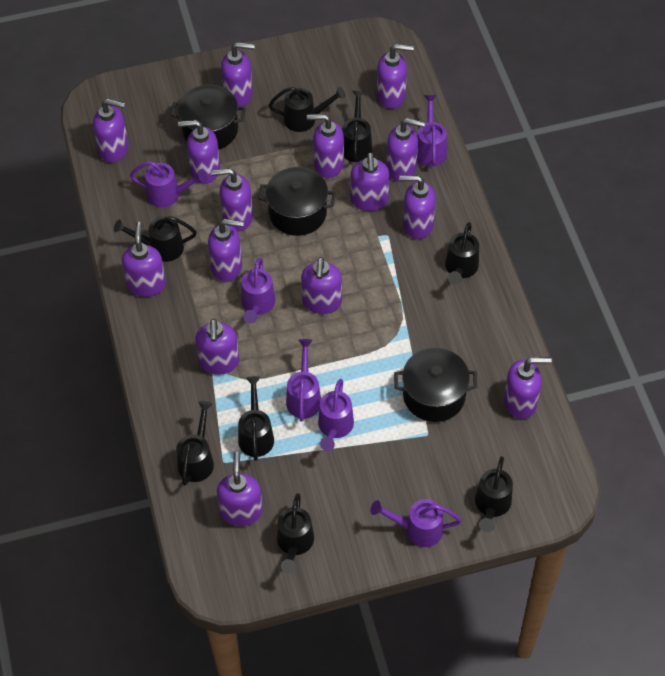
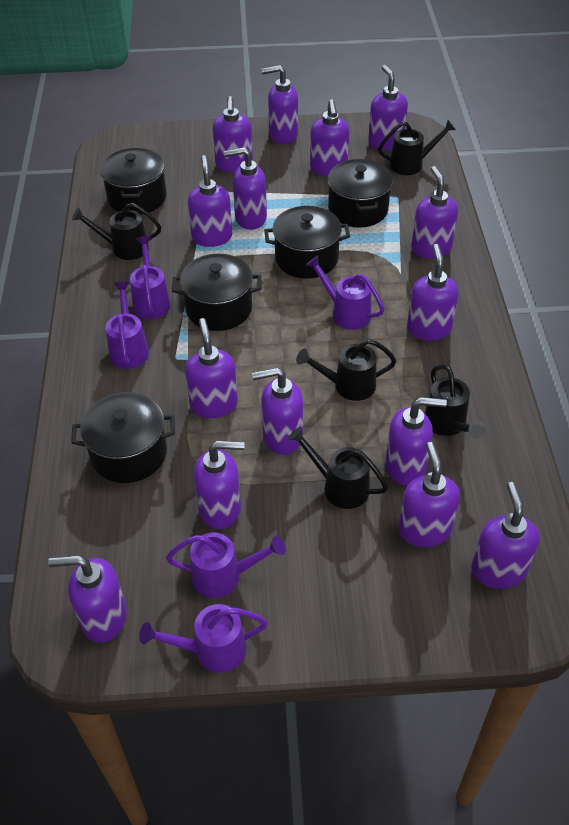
black pot: [171,85,246,150] [258,167,336,236] [394,348,477,422] = 3 -> [71,392,175,483] [100,148,167,215] [172,254,262,331] [264,206,350,279] [327,159,393,228] = 5
black watering can: [114,216,197,262] [176,401,214,485] [238,376,274,461] [268,87,346,132] [277,493,314,573] [342,91,372,162] [445,222,479,285] [475,456,513,532] = 8 -> [72,203,161,260] [288,427,388,509] [296,339,396,401] [378,120,456,175] [425,364,486,439] = 5
purple watering can: [130,161,207,208] [242,258,276,324] [286,339,321,422] [318,379,354,451] [370,499,462,547] [417,95,447,167] = 6 -> [105,282,149,369] [130,236,171,319] [139,604,268,673] [166,532,286,598] [306,256,385,330] = 5

